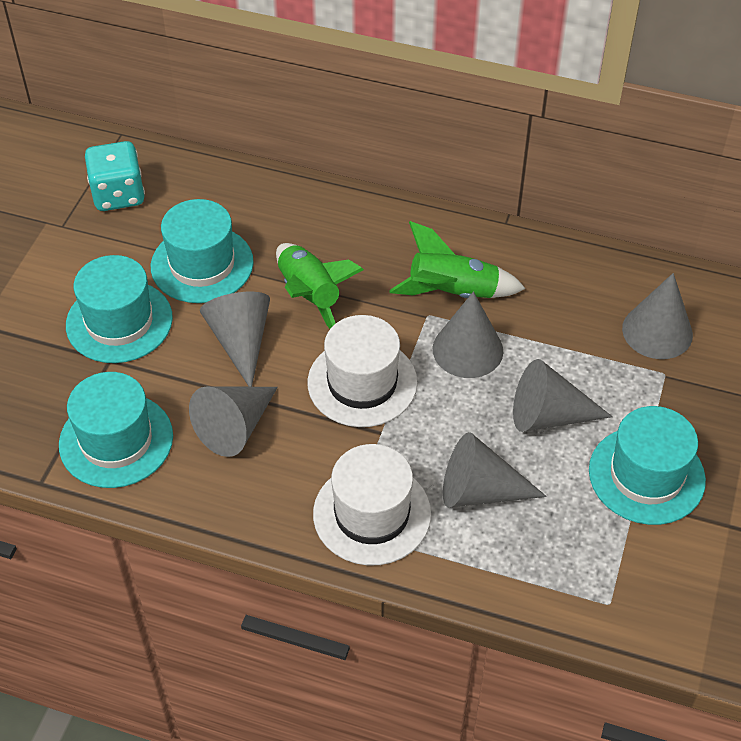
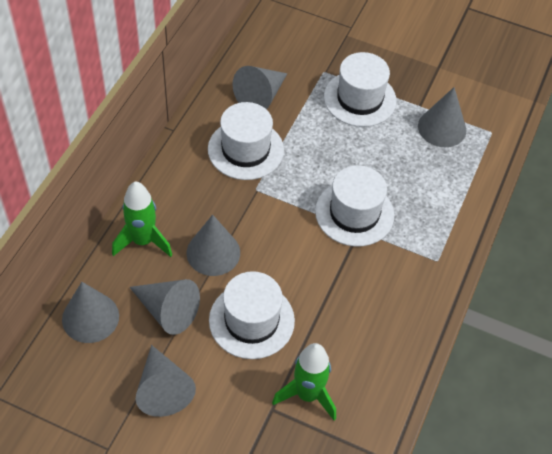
turquoise dice: [85,141,145,211] = 1 -> none = 0
turquoise hat: [59,372,173,488] [66,255,173,363] [151,199,254,303] [589,406,706,525] = 4 -> none = 0
white hat: [307,315,418,427] [313,444,431,566] = 2 -> [208,102,284,180] [209,271,295,359] [315,165,394,247] [324,52,397,127] = 4

